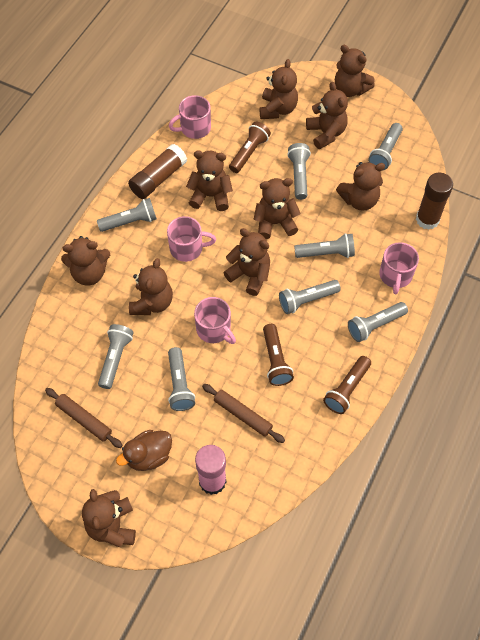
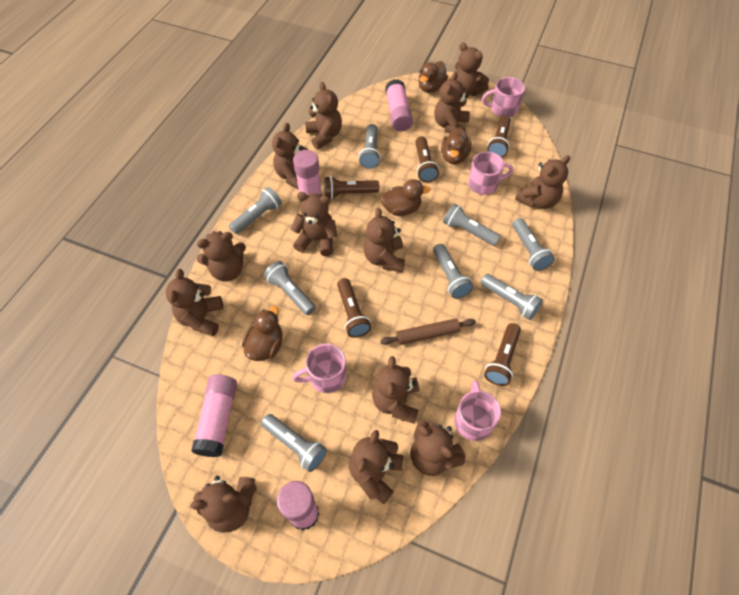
brown duck: [116,430,172,471] = 1 -> [242,306,282,361] [380,179,430,216] [418,61,448,93] [441,127,472,164] = 4
brown flashlight: [229,122,271,173] [263,324,294,386] [323,356,371,414] = 3 -> [324,176,379,199] [337,278,371,338] [415,136,439,182] [484,323,521,386] [487,115,511,158] = 5
brown glue stick: [128,144,187,199] [416,173,453,230] = 2 -> none = 0
brown rolling pin: [45,388,123,448] [202,384,285,443] = 2 -> [380,318,476,345] = 1
brown teddy bear: [61,236,110,286] [82,489,136,547] [129,258,173,315] [186,150,233,211] [224,228,270,296] [254,178,301,239] [260,59,298,119] [306,82,348,149] [335,45,375,97] [336,162,385,211] = 10 -> [166,269,223,336] [190,476,257,533] [197,231,246,282] [272,123,308,189] [291,192,337,256] [305,82,342,149] [349,430,404,504] [363,208,405,272] [372,356,419,424] [410,420,466,476] [434,72,470,134] [455,43,489,96] [515,155,570,209] = 13
pink glue stick: [195,445,226,495] = 1 -> [191,375,237,457] [277,481,319,530] [293,150,322,203] [385,79,413,131] = 4

